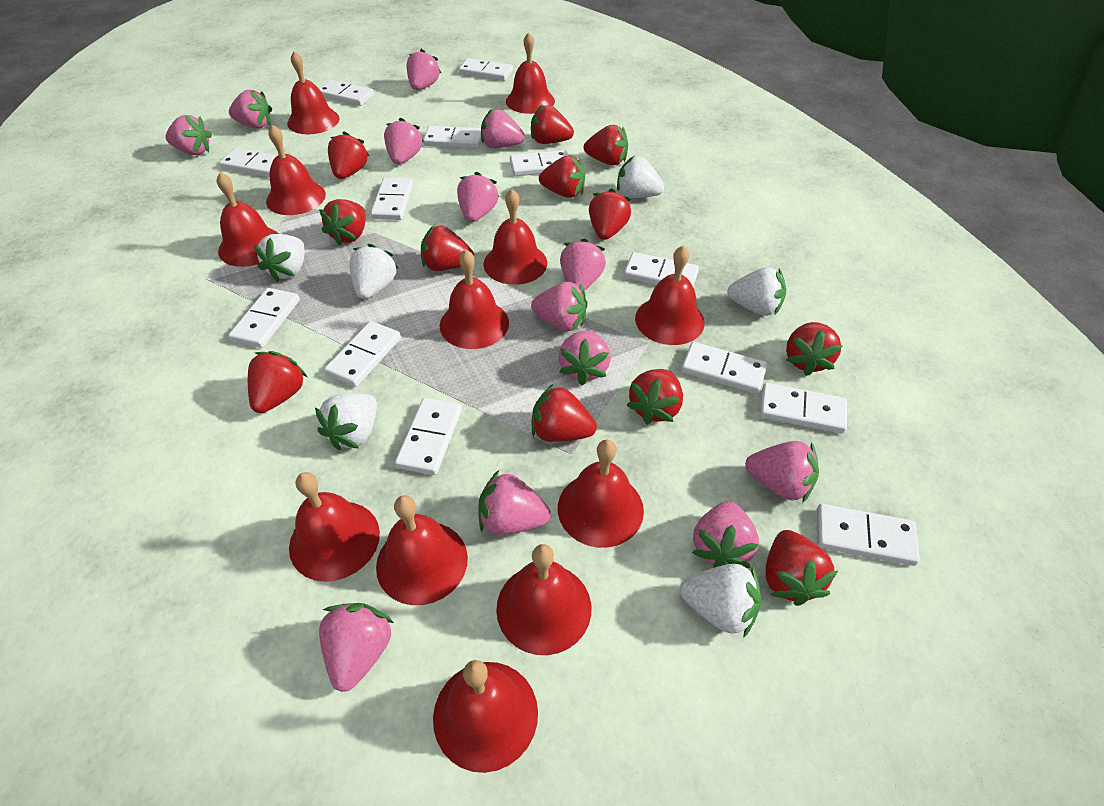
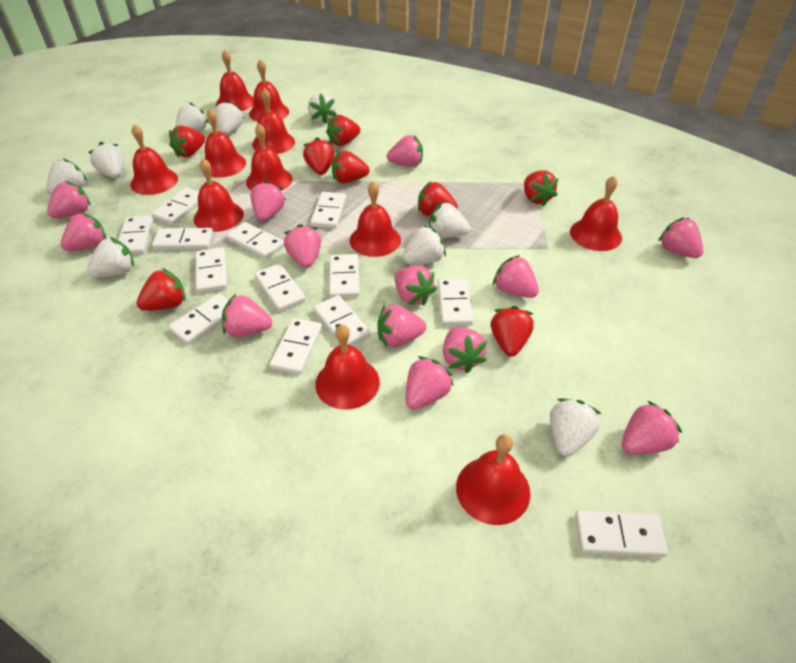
red bell: [216,172,279,267] [266,125,326,215] [287,51,339,134] [289,472,380,582] [376,495,468,605] [433,660,538,773] [440,249,509,349] [483,189,547,285] [496,544,591,655] [506,32,555,114] [558,440,644,548] [635,246,705,345] = 12 -> [130,124,178,195] [194,158,244,232] [205,109,246,178] [216,50,254,111] [246,124,292,191] [249,59,289,122] [252,88,295,154] [315,324,380,410] [350,181,401,257] [456,434,530,525] [570,176,622,251] = 11
red strawberry: [248,351,307,413] [319,199,366,245] [328,131,369,179] [421,225,474,271] [531,105,574,144] [532,384,597,442] [539,155,585,198] [584,125,628,165] [589,189,631,240] [626,369,683,425] [766,530,838,606] [786,322,842,376] = 12 -> [137,268,186,311] [169,125,205,158] [303,137,335,175] [326,115,360,146] [332,150,370,184] [418,181,458,216] [491,306,534,357] [524,170,559,206] = 8
white strawberry: [254,234,305,282] [315,393,377,451] [349,244,399,299] [617,156,664,198] [680,564,762,638] [727,267,786,316] = 6 -> [46,158,87,195] [87,237,134,278] [88,142,125,178] [176,102,209,132] [214,100,244,135] [308,93,337,124] [403,225,446,264] [429,202,470,238] [550,398,602,456] = 9

